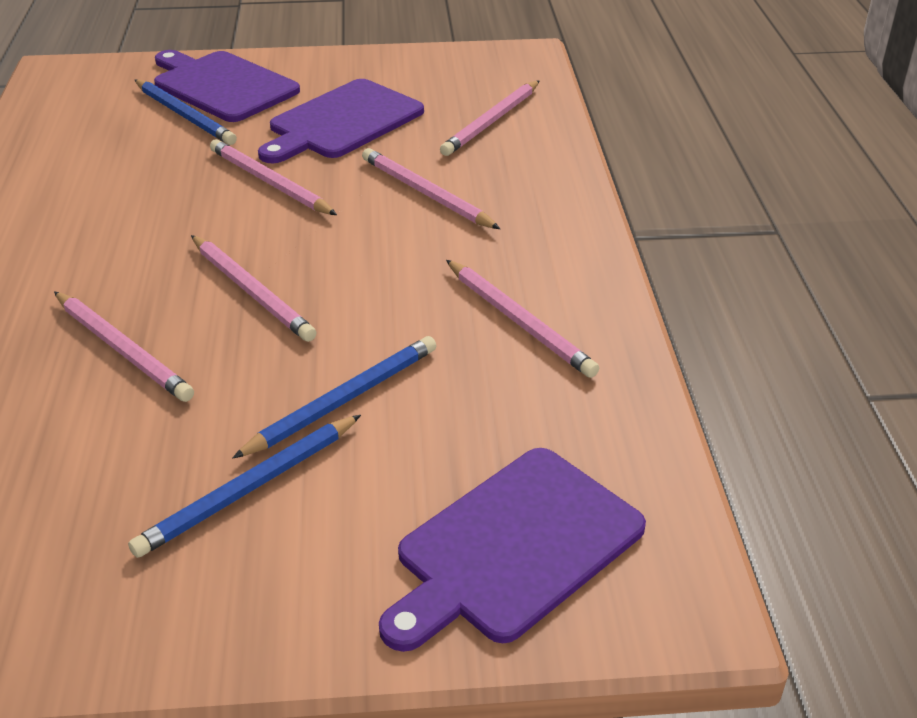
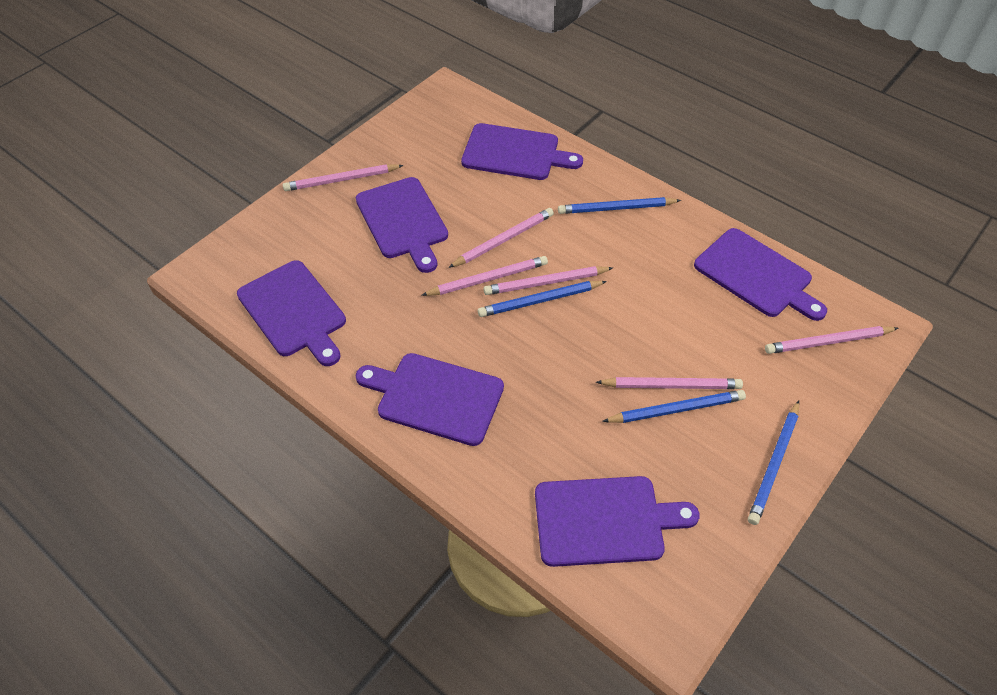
blue pencil: [128,415,361,558] [135,79,237,145] [232,336,436,459] = 3 -> [478,281,607,317] [558,197,681,214] [602,390,746,423] [748,400,799,525] = 4
purple cutting board: [154,50,300,122] [258,79,424,163] [379,448,646,652] = 3 -> [237,260,346,366] [356,177,448,273] [356,353,504,446] [461,123,583,180] [535,476,700,567] [694,228,827,321] = 6

